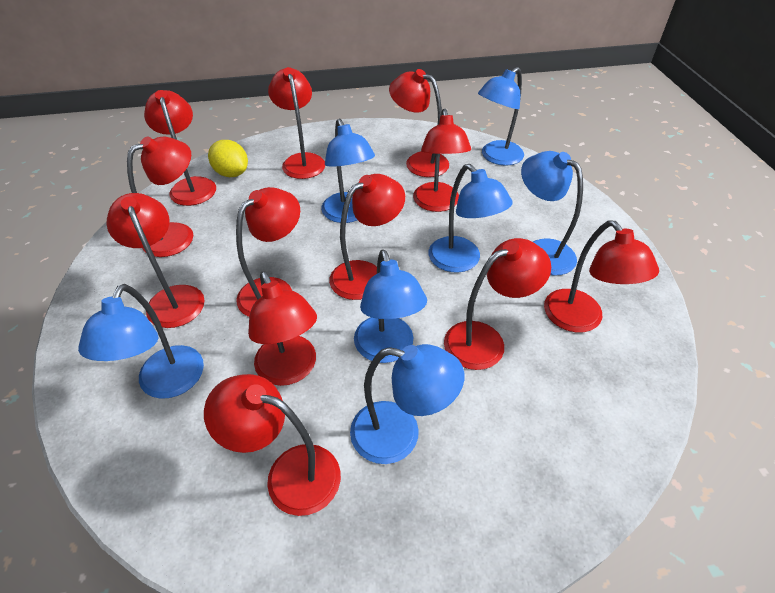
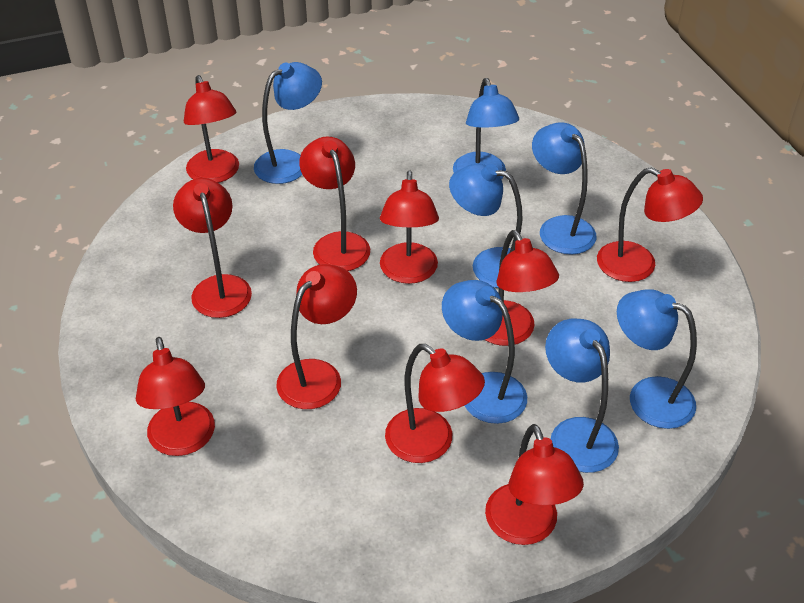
red lamp: [106,193,205,328] [127,137,193,257] [144,90,216,206] [204,374,341,516] [236,187,300,317] [248,271,317,386] [268,67,325,179] [329,174,405,300] [389,69,449,177] [413,109,471,212] [444,238,551,370] [544,220,659,332] = 12 -> [136,337,215,456] [173,178,252,318] [184,75,239,183] [276,264,357,409] [299,136,370,271] [380,170,439,284] [385,344,485,463] [485,230,559,346] [485,424,584,545] [597,167,703,282] = 10
yellow lemon: [208,140,248,177] = 1 -> none = 0

